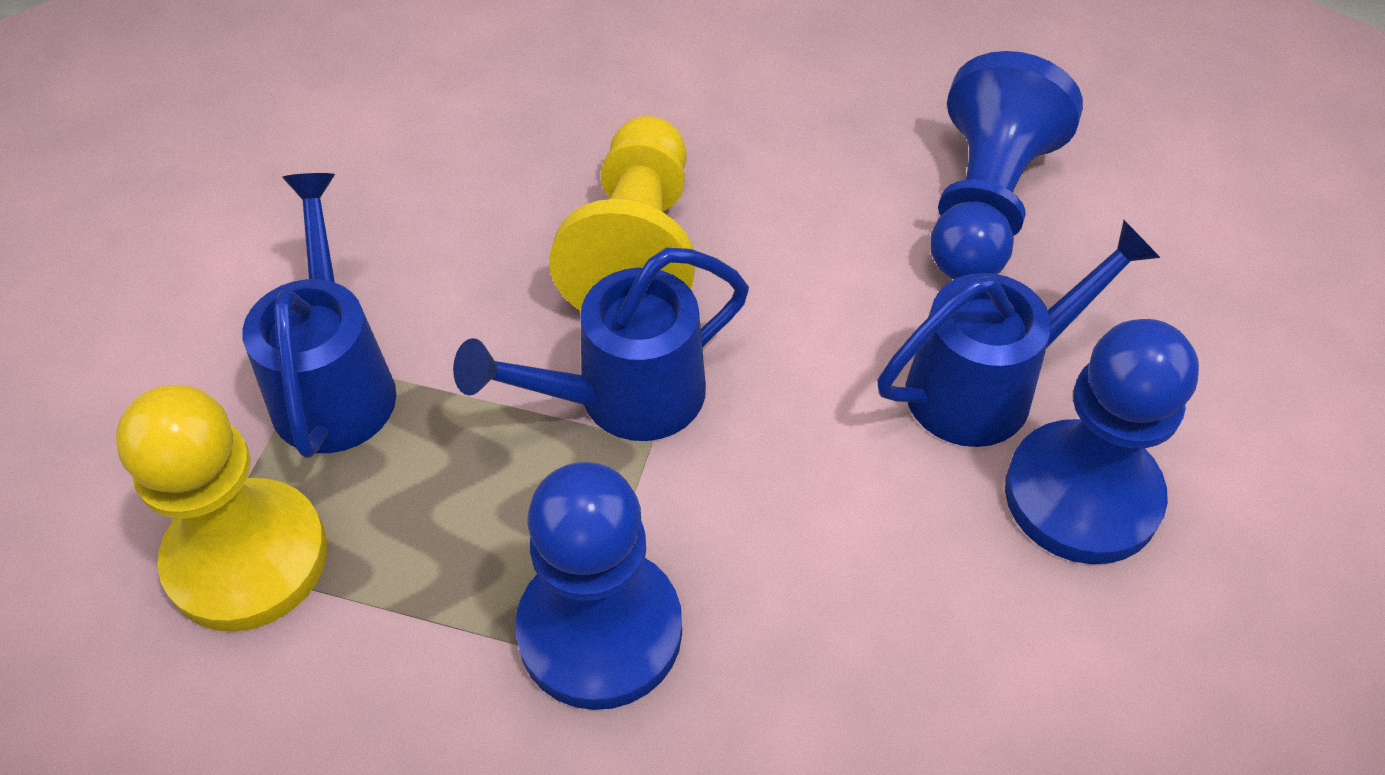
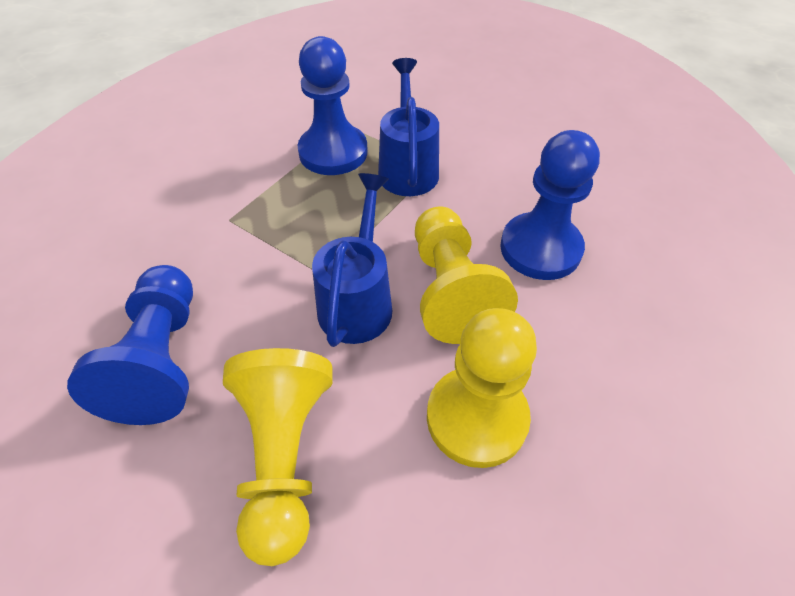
blue watering can: [242,173,396,458] [453,248,749,441] [877,220,1161,447] = 3 -> [312,173,392,347] [378,58,439,196] = 2
yellow pawn: [116,385,327,632] [549,116,695,311] = 2 -> [223,348,333,566] [415,206,518,344] [427,308,537,468] = 3

